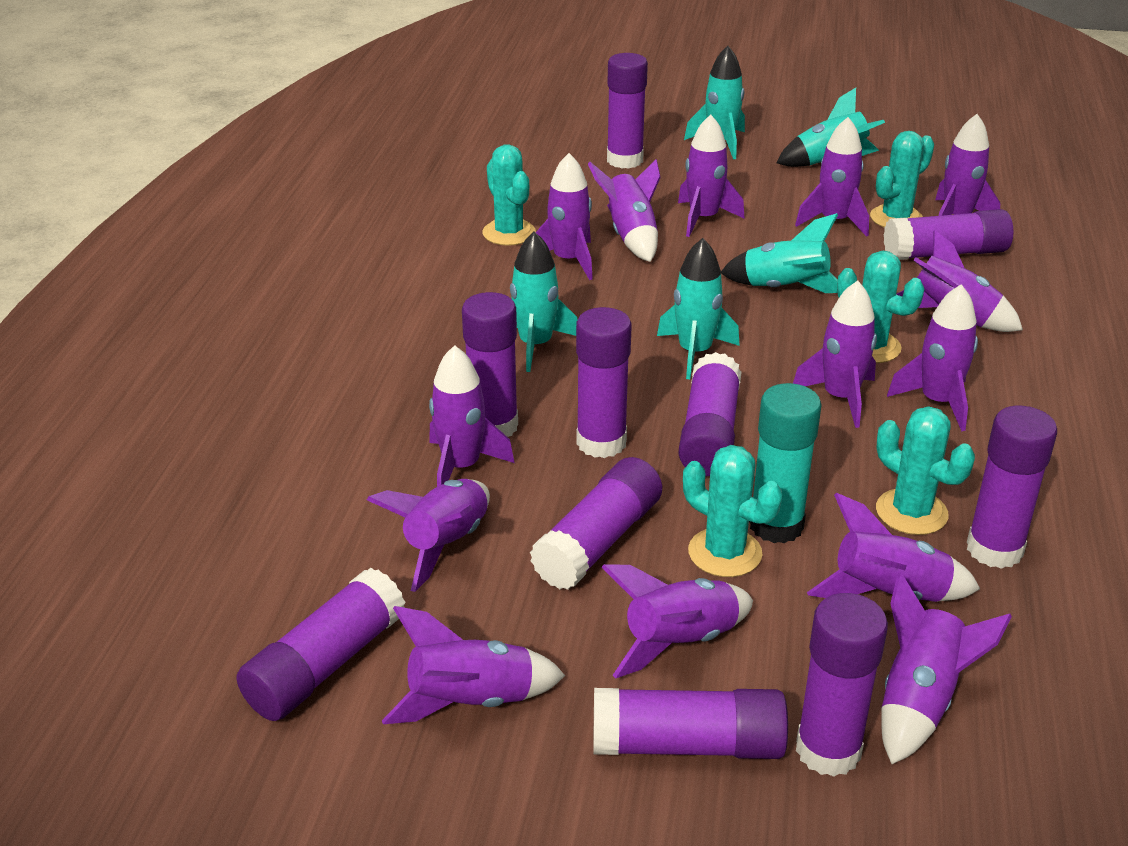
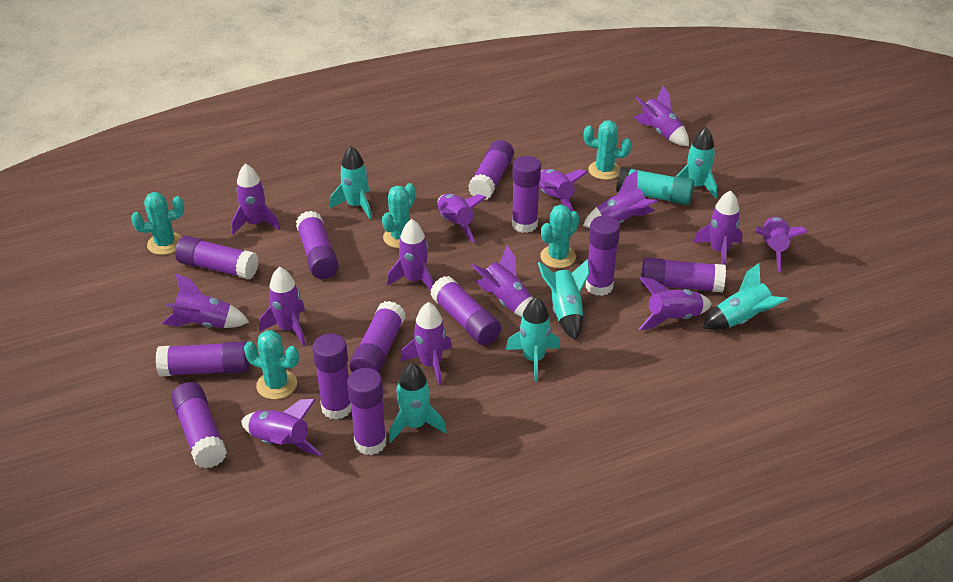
purple glue stick: [236,568,405,721] [462,292,518,437] [530,457,662,590] [576,307,632,458] [593,688,788,759] [607,53,648,169] [679,352,742,476] [796,593,888,777] [884,209,1013,260] [967,406,1057,569] = 10 -> [156,341,250,377] [171,382,227,468] [175,236,259,279] [296,211,339,279] [312,333,351,420] [347,368,387,455] [349,301,405,373] [430,276,501,345] [468,140,514,200] [512,156,541,233] [585,216,620,296] [641,257,726,292] = 12
turquoise rocket: [510,231,578,372] [657,238,740,379] [684,46,745,159] [721,213,838,293] [777,88,885,167] = 5 -> [330,146,372,219] [389,363,447,443] [506,297,560,382] [538,259,589,340] [675,127,717,199] [703,263,788,330] = 6

